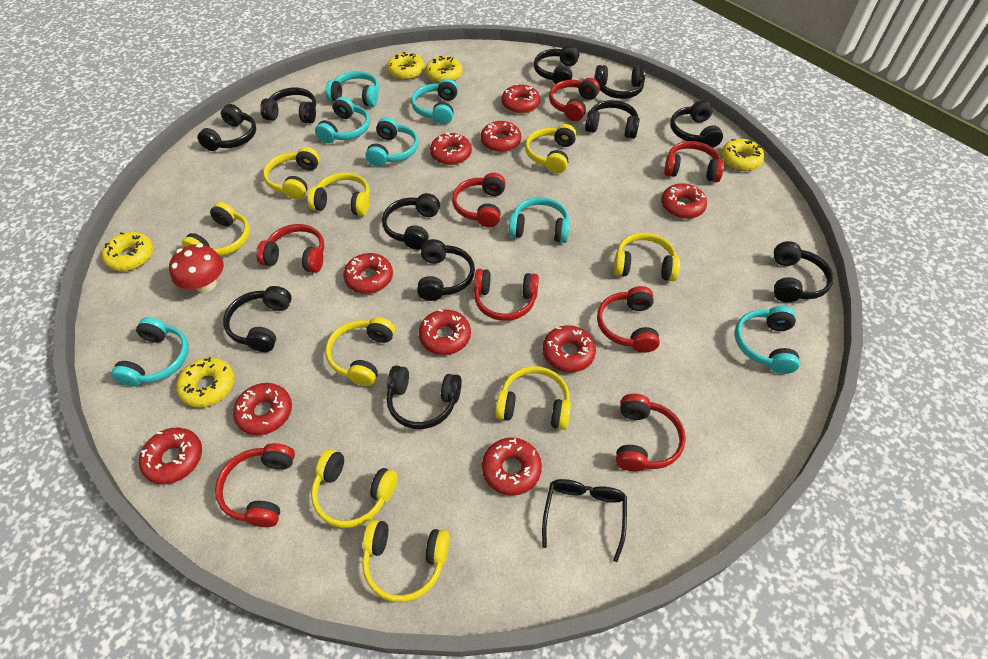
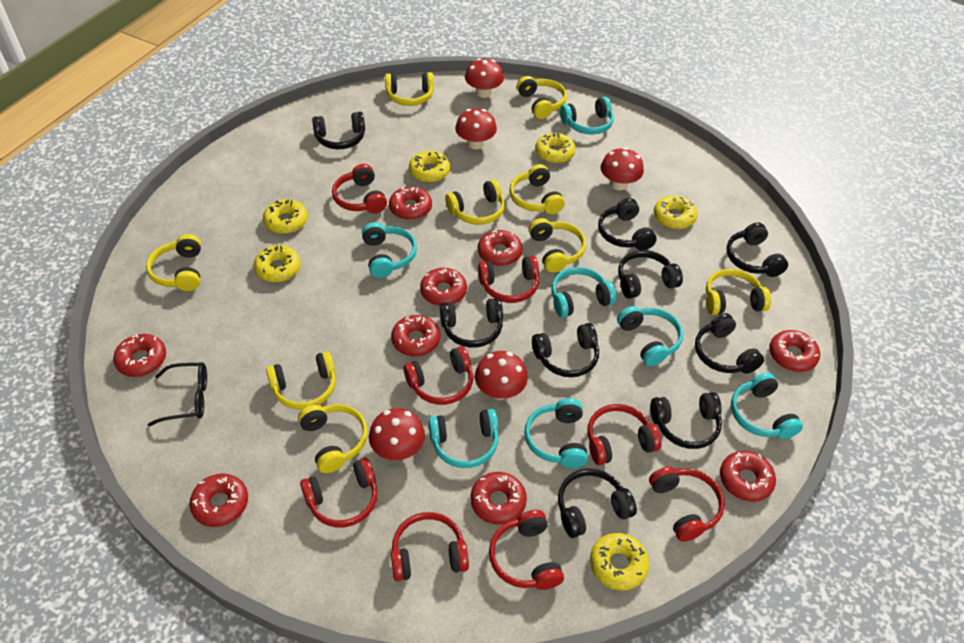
black headphones: [197,104,256,151] [223,286,292,352] [260,88,316,123] [382,193,440,250] [387,365,462,429] [417,239,475,301] [534,45,579,84] [585,100,640,139] [595,65,646,99] [670,100,723,148] [774,241,833,302] = 11 -> [312,112,365,149] [440,298,503,348] [532,323,599,377] [558,469,637,538] [598,198,657,250] [618,250,683,299] [650,392,722,449] [695,313,764,374] [727,222,788,277] = 9
red donut: [139,428,202,485] [233,383,292,435] [343,253,393,294] [419,309,471,355] [430,133,472,165] [480,121,521,152] [482,437,542,496] [501,84,540,114] [543,325,596,372] [661,183,707,219] = 10 -> [113,334,166,377] [190,474,248,527] [389,186,432,220] [391,315,440,356] [420,268,467,306] [471,472,527,525] [478,229,523,266] [720,451,776,502] [769,330,820,372] = 9
red mushroom: [169,244,224,293] = 1 -> [369,408,425,460] [455,109,497,149] [465,58,504,98] [475,351,528,400] [601,147,644,190] = 5
yellow donut: [102,232,153,271] [176,357,234,407] [387,52,425,80] [425,56,463,83] [721,139,765,171] = 5 -> [253,245,301,282] [263,199,308,234] [409,151,450,182] [535,133,576,163] [590,533,649,590] [654,195,697,229] = 6

